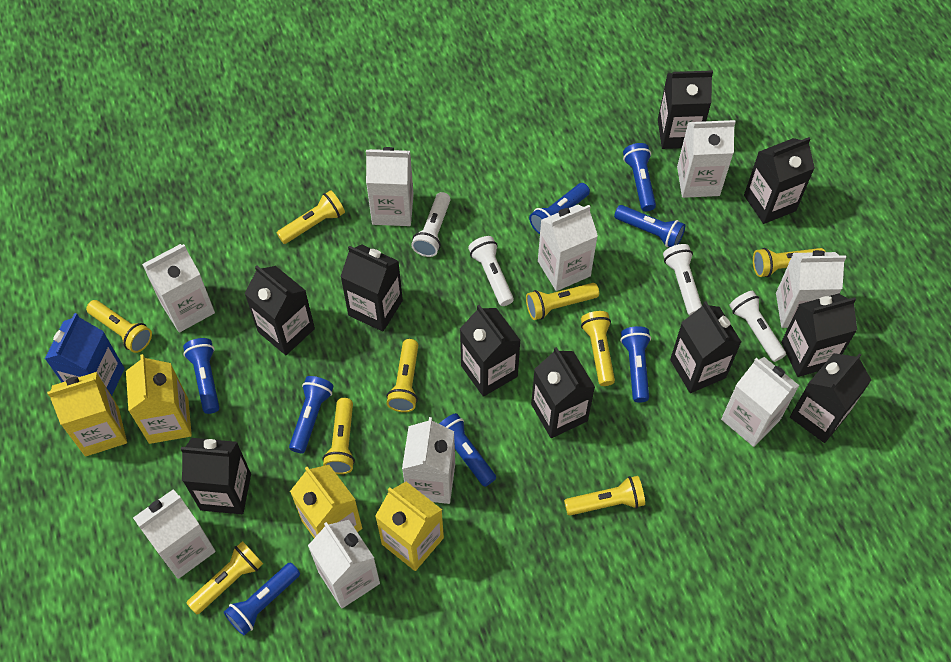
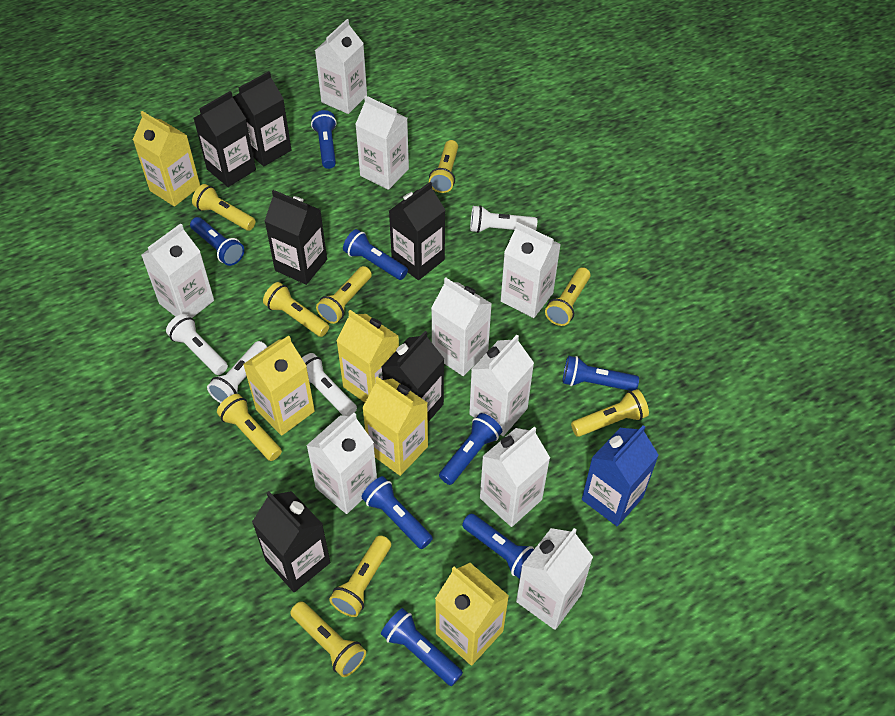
black carton: [181,438,251,514] [244,265,315,355] [340,244,403,331] [460,305,521,397] [531,347,595,438] [658,70,713,149] [670,301,741,393] [744,137,815,224] [781,294,857,377] [790,353,871,443] = 10 -> [194,91,256,187] [233,71,291,166] [252,491,330,592] [265,190,327,285] [382,331,444,422] [389,182,445,280] = 6
yellow carton: [47,372,127,457] [126,354,192,444] [290,465,362,538] [375,482,444,571] = 4 -> [133,111,200,207] [243,335,315,436] [336,310,399,403] [362,377,428,476] [435,563,509,666] = 5

